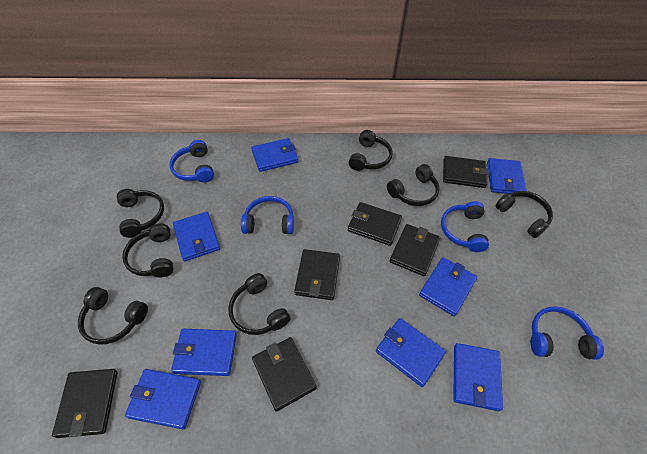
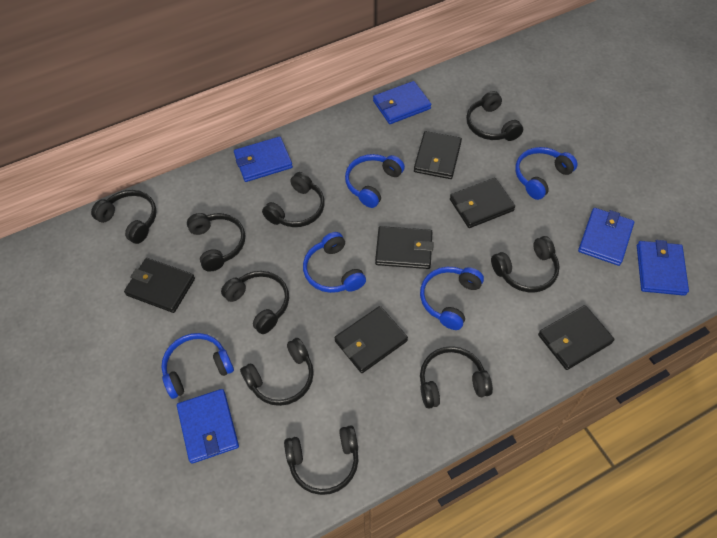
black headphones: [78,287,148,345] [117,189,164,238] [122,223,173,277] [228,273,290,335] [349,130,393,171] [387,164,440,206] [496,191,553,238] = 7 -> [91,190,157,244] [187,213,245,272] [221,271,289,334] [240,338,314,406] [262,172,325,227] [284,425,358,495] [420,346,493,409] [466,91,523,141] [491,236,560,292] = 9
blue headphones: [170,140,214,183] [241,196,294,234] [441,201,489,252] [531,306,604,360] = 4 -> [161,333,234,399] [303,232,366,293] [345,154,405,208] [420,267,484,330] [515,147,578,200] = 5
blue wallet: [125,369,201,429] [171,329,237,376] [173,212,220,262] [251,138,298,172] [376,318,446,387] [419,257,477,317] [453,343,503,411] [487,158,527,194] = 8 -> [177,389,239,464] [234,136,293,182] [373,81,431,124] [578,208,634,266] [637,240,689,296] = 5

